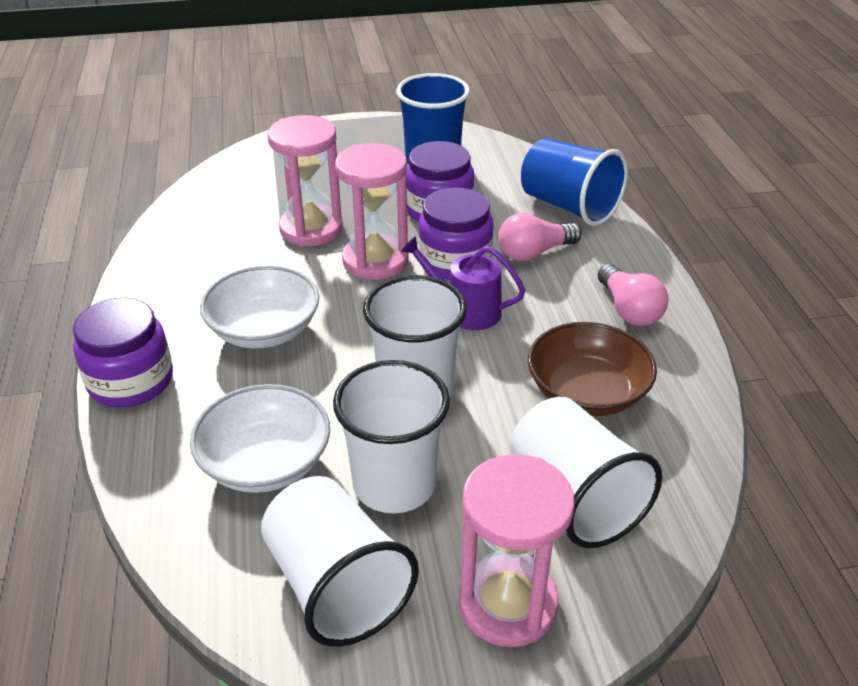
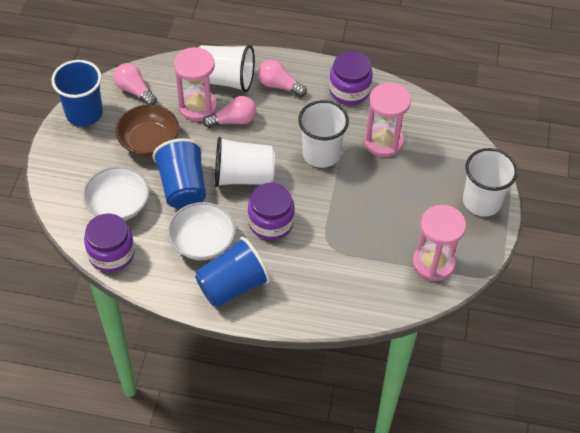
blue cup: [396,73,470,164] [521,138,628,226] = 2 -> [51,60,103,126] [153,138,206,209] [195,237,270,307] = 3
pink light bulb: [498,213,581,261] [598,264,668,326] = 2 -> [113,63,157,105] [203,96,256,128] [258,60,307,97] = 3
purple watering can: [401,236,525,330] = 1 -> none = 0

